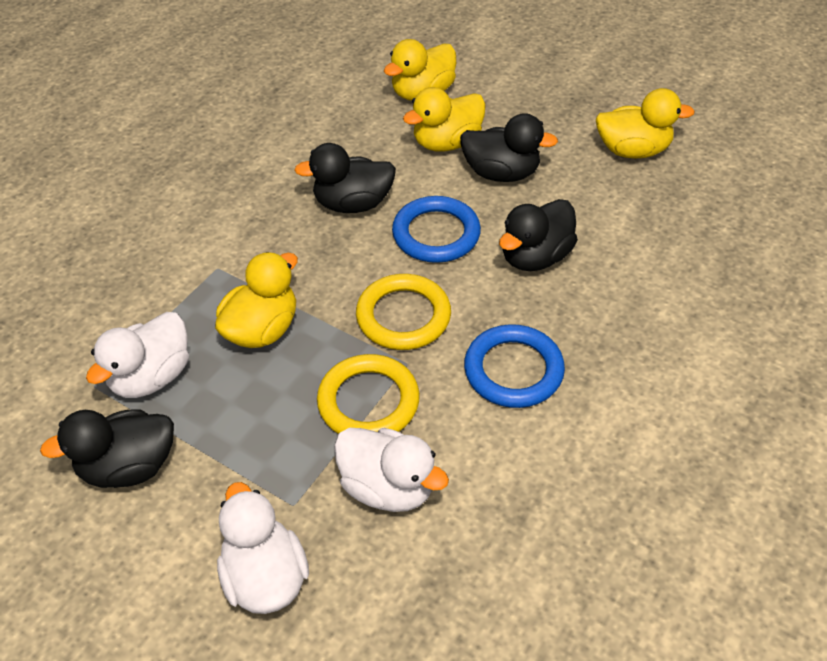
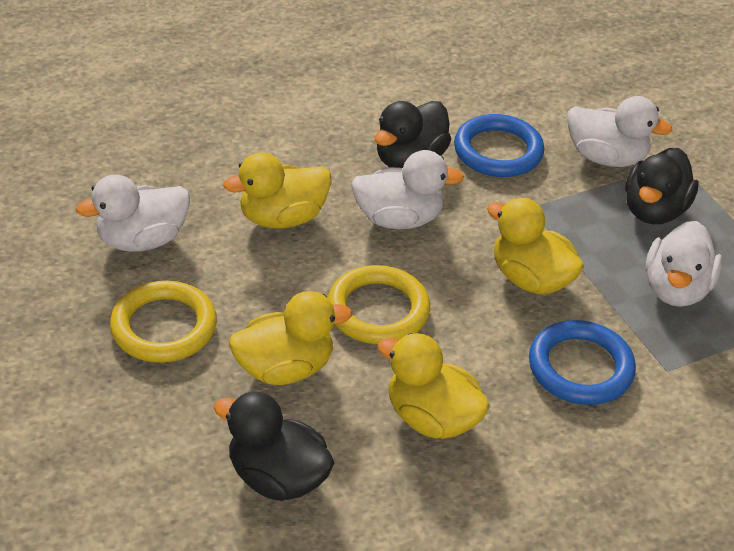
black duck: [40,410,174,488] [294,143,396,213] [460,113,558,182] [499,199,578,271] = 4 -> [214,391,334,501] [375,101,451,168] [625,148,699,225] = 3
white duck: [86,312,189,398] [217,482,309,614] [334,428,449,512] = 3 -> [76,174,190,252] [351,150,464,229] [567,96,673,167] [646,221,723,307] = 4

